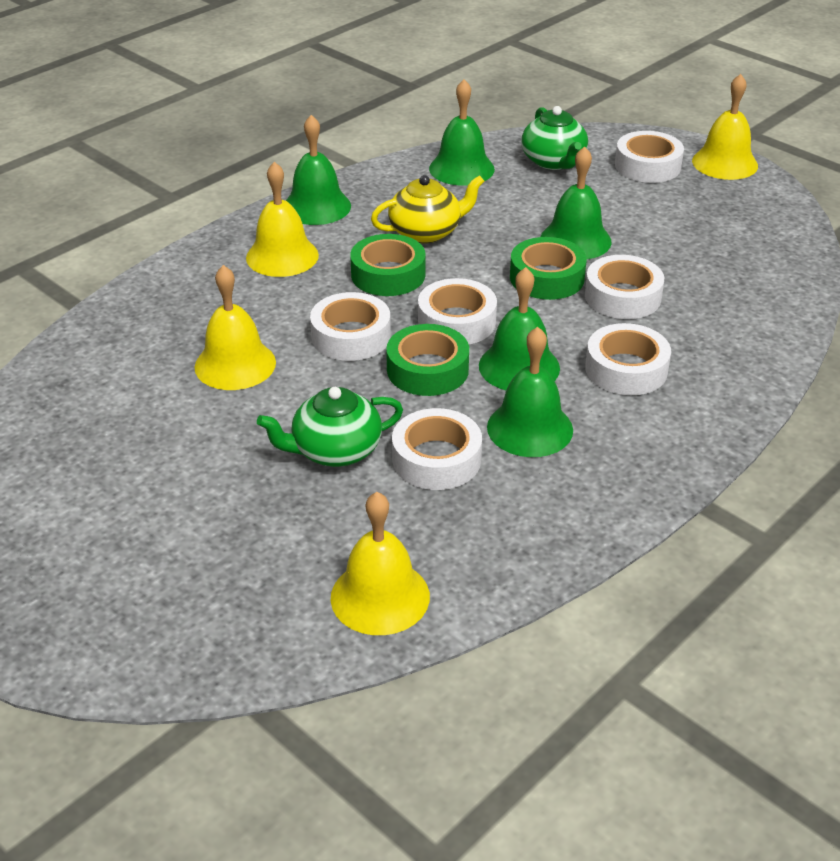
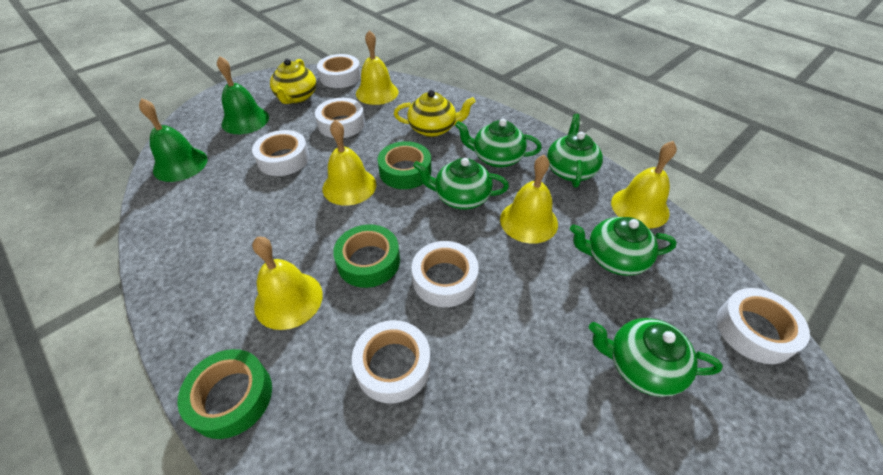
green bell: [286,115,351,225] [429,79,495,186] [479,267,560,390] [487,327,573,457] [540,146,612,259] = 5 -> [139,98,208,182] [217,56,269,134] = 2
green teapot: [257,387,403,467] [521,106,588,170] = 2 -> [413,158,509,209] [455,119,542,168] [547,114,603,188] [570,217,677,276] [589,318,723,397] = 5
yellow bell: [194,265,276,390] [246,162,319,277] [330,492,430,635] [692,74,758,180] = 4 -> [252,237,323,330] [323,120,376,206] [356,30,398,105] [500,155,558,244] [611,141,677,228] = 5
yellow teapot: [371,175,484,243] = 1 -> [270,59,317,104] [394,90,475,137] = 2

